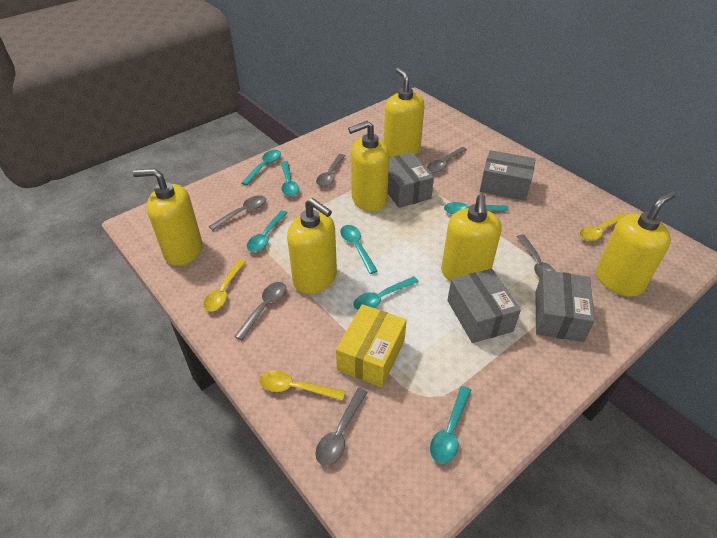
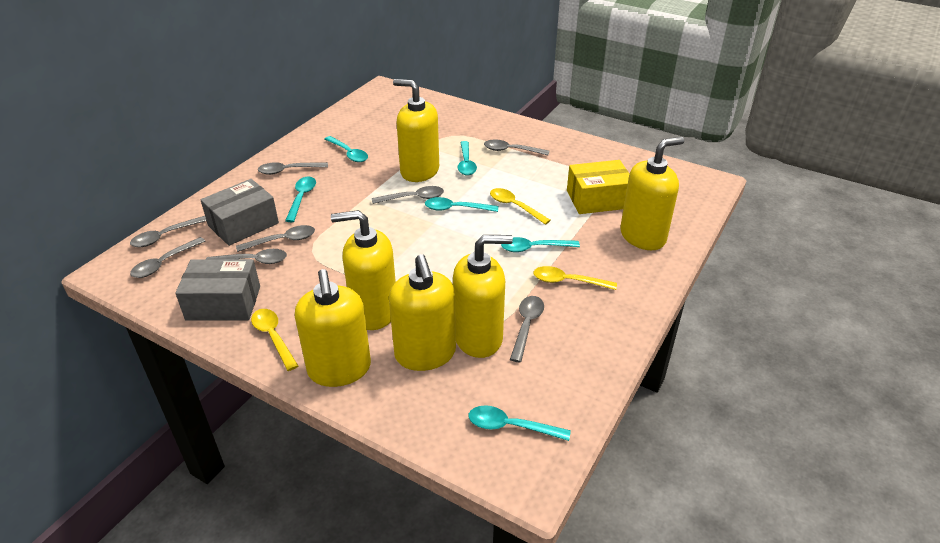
grey box: [388,152,434,208] [447,269,521,343] [480,150,536,201] [535,270,595,342] = 4 -> [175,259,260,321] [201,179,279,246] = 2
grey spoon: [209,195,266,230] [234,282,286,340] [315,388,368,466] [316,154,345,187] [427,147,467,173] [517,234,556,278] = 6 -> [130,216,206,247] [130,237,205,278] [206,249,287,264] [236,225,315,252] [258,162,328,175] [372,186,444,204] [484,139,549,155] [510,296,544,362] = 8
turquoise spoon: [241,150,281,185] [247,210,288,252] [281,161,299,196] [340,225,378,274] [353,276,419,310] [430,386,472,464] [444,202,509,214] = 7 -> [285,177,316,222] [325,136,368,162] [425,197,498,212] [457,141,477,176] [469,405,571,441] [501,237,580,252] = 6

